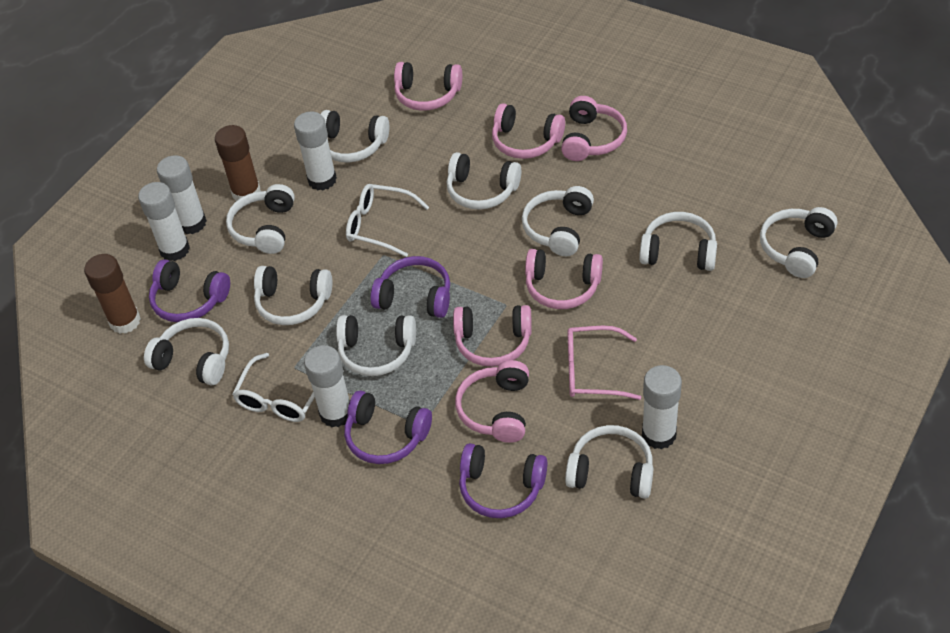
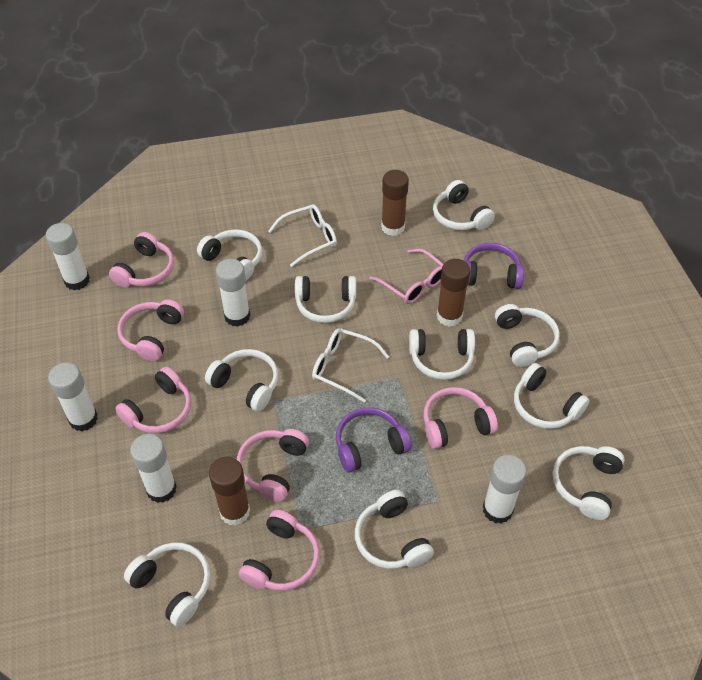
brown glue stick: [84,254,141,334] [215,125,261,201] = 2 -> [209,457,250,526] [381,170,409,236] [437,259,470,327] = 3
purple headphones: [149,259,230,322] [344,391,432,464] [371,256,450,318] [459,443,547,518] = 4 -> [336,407,411,473] [464,243,524,289] = 2

